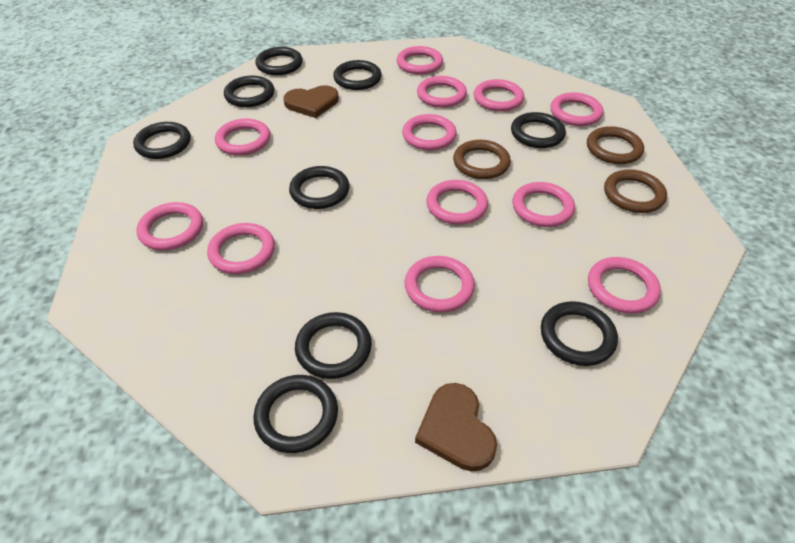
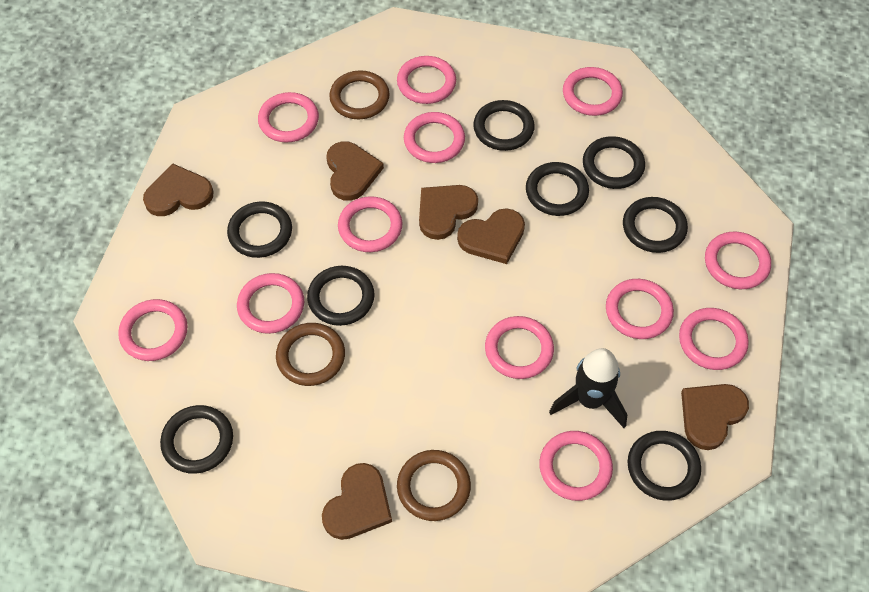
black ring: [133,122,191,159] [224,76,274,107] [254,375,338,453] [255,47,303,75] [289,166,349,209] [295,312,372,379] [333,60,382,90] [511,112,566,148] [541,301,618,366] = 9 -> [160,405,233,474] [227,201,292,258] [307,266,375,326] [473,100,535,151] [526,162,589,216] [583,136,645,189] [623,197,688,253] [628,431,701,501] = 8
black rocket: none = 0 -> [549,348,627,428] = 1
brown heart: [283,85,339,118] [415,383,497,471] = 2 -> [143,164,213,216] [322,463,392,540] [326,141,384,201] [419,185,478,240] [457,208,525,264] [681,384,749,450] = 6

